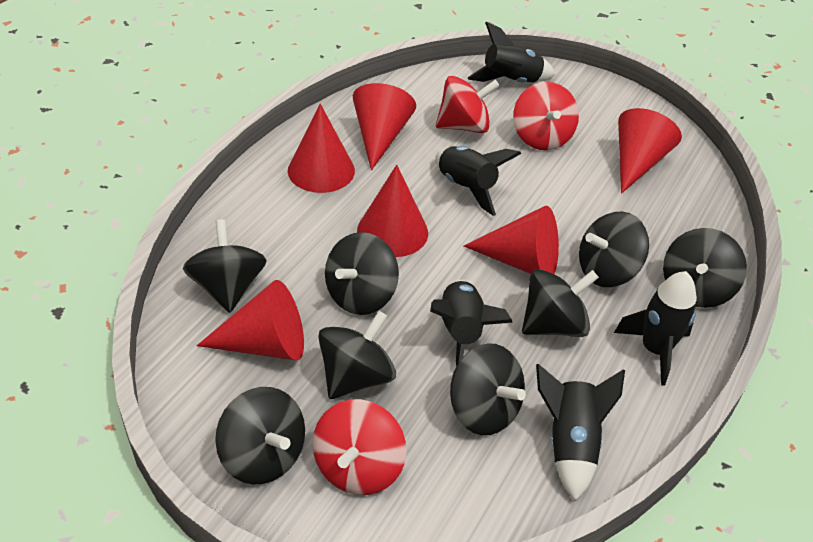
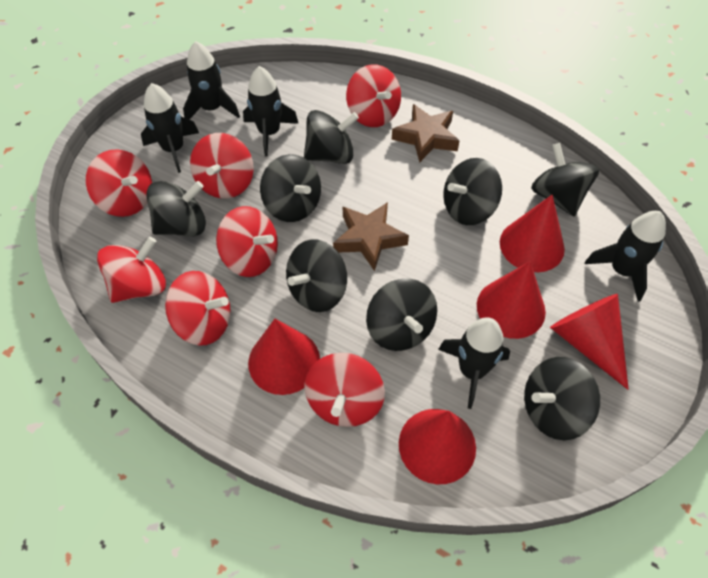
brown star: none = 0 -> [333,202,409,271] [392,104,459,162] = 2
red cone: [197,280,304,360] [288,104,355,193] [353,83,416,170] [357,165,428,257] [464,206,559,274] [618,108,682,194] = 6 -> [248,319,320,395] [399,409,476,484] [477,261,546,339] [500,195,565,272] [550,294,629,390] = 5
red spinning top: [312,399,406,495] [436,76,500,133] [513,82,579,150] = 3 -> [86,149,152,217] [97,237,166,303] [165,271,231,346] [190,133,254,198] [216,206,278,277] [305,353,385,427] [346,64,401,127] = 7

